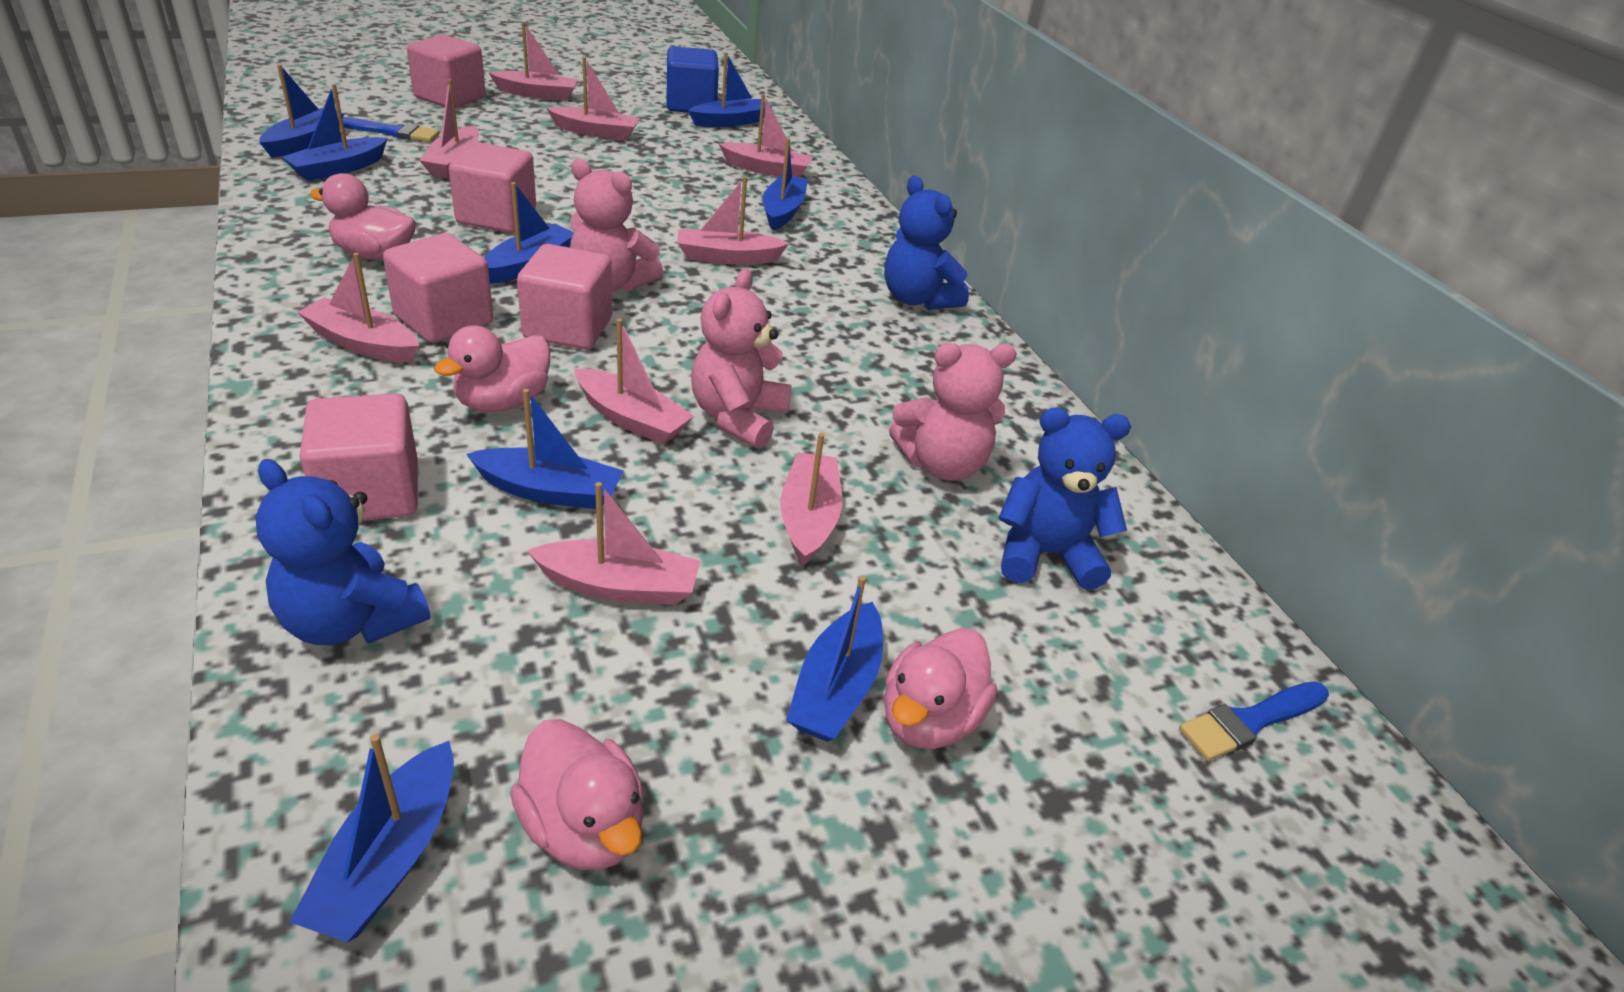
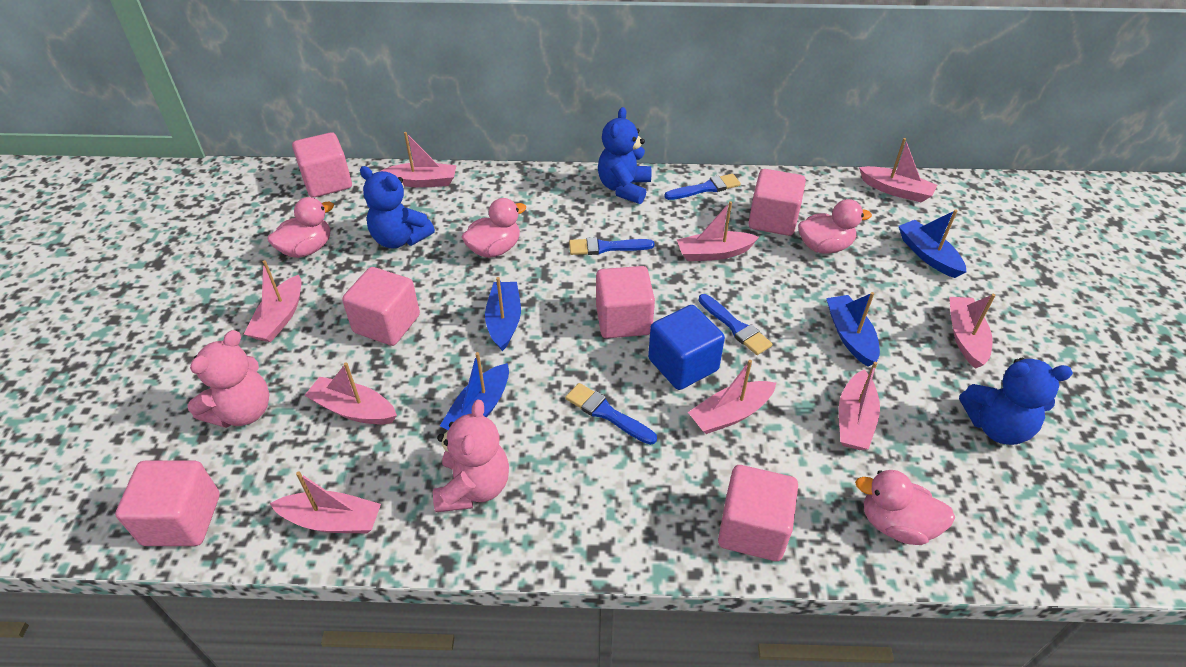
blue boat: [259,65,344,158] [282,84,388,181] [289,734,454,942] [466,389,624,509] [484,182,574,284] [688,52,772,127] [763,138,807,230] [786,576,883,742] = 8 -> [440,352,509,430] [485,277,521,351] [826,292,880,366] [899,209,966,278] = 4
blue brush: [339,117,440,142] [1179,681,1329,761] = 2 -> [565,383,657,445] [569,237,654,255] [664,174,741,200] [698,294,772,355] = 4
pink cube: [300,393,418,520] [383,233,493,343] [407,34,485,108] [449,142,536,233] [517,244,612,349] = 5 -> [115,461,220,546] [292,132,352,198] [342,267,420,346] [596,266,655,338] [718,465,798,561] [748,169,806,236] = 6
pink teddy bear: [570,159,663,292] [691,269,791,449] [889,343,1017,481] = 3 -> [188,330,269,428] [433,399,509,512] = 2

